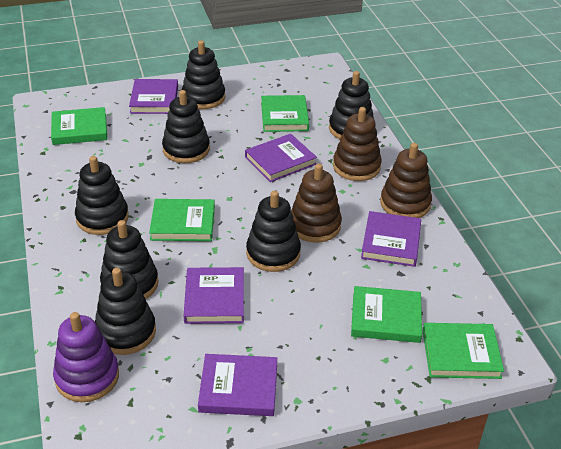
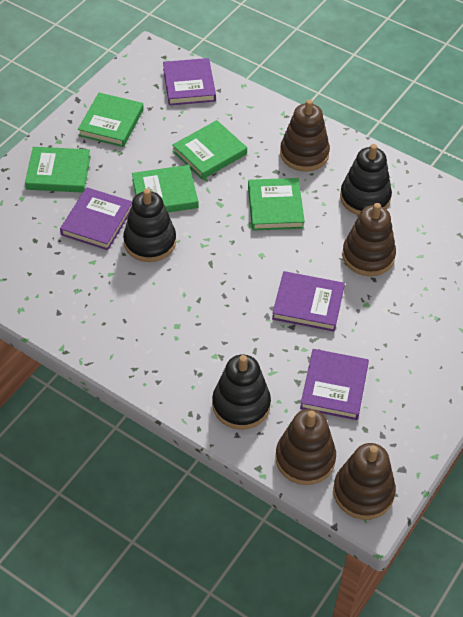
black stacking toy: [75,156,129,235] [95,268,156,355] [100,220,158,299] [162,90,210,163] [182,40,225,109] [246,191,301,272] [329,71,374,139] = 7 -> [123,189,176,262] [212,354,271,430] [340,144,392,215] = 3
brown stacking toy: [291,164,342,243] [333,107,382,181] [380,143,432,218] = 3 -> [275,409,336,485] [280,99,330,172] [333,443,396,520] [342,203,396,276] = 4
purple book: [129,79,178,114] [184,267,244,324] [198,354,277,416] [245,134,317,182] [361,211,421,267] = 5 -> [60,187,132,250] [163,58,216,106] [272,271,345,332] [300,349,369,420] = 4
purple stacking toy: [53,312,119,402] = 1 -> none = 0

